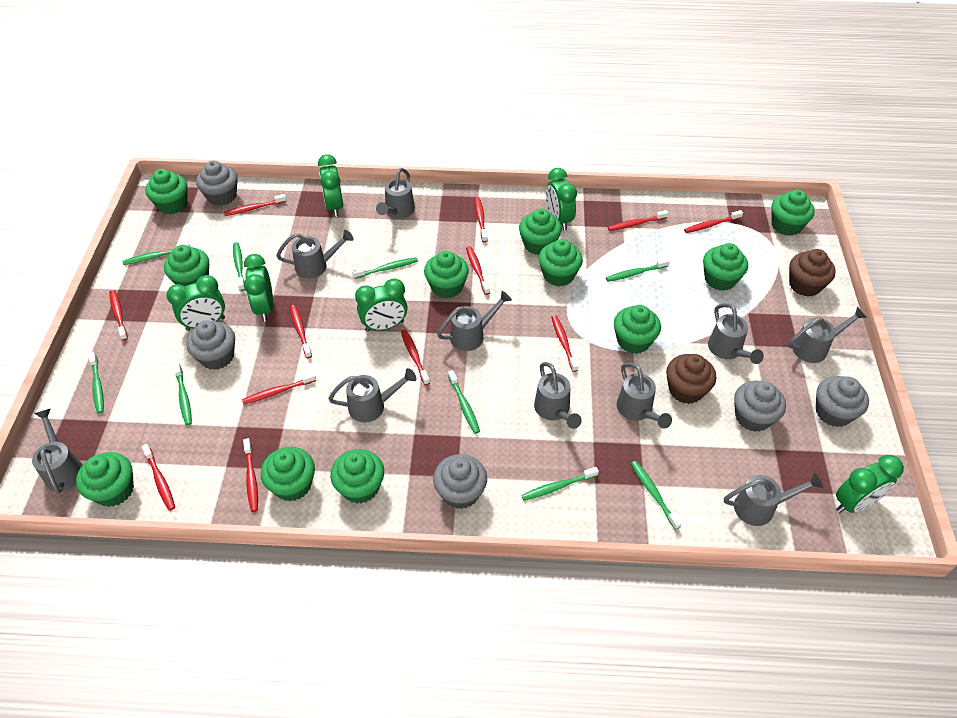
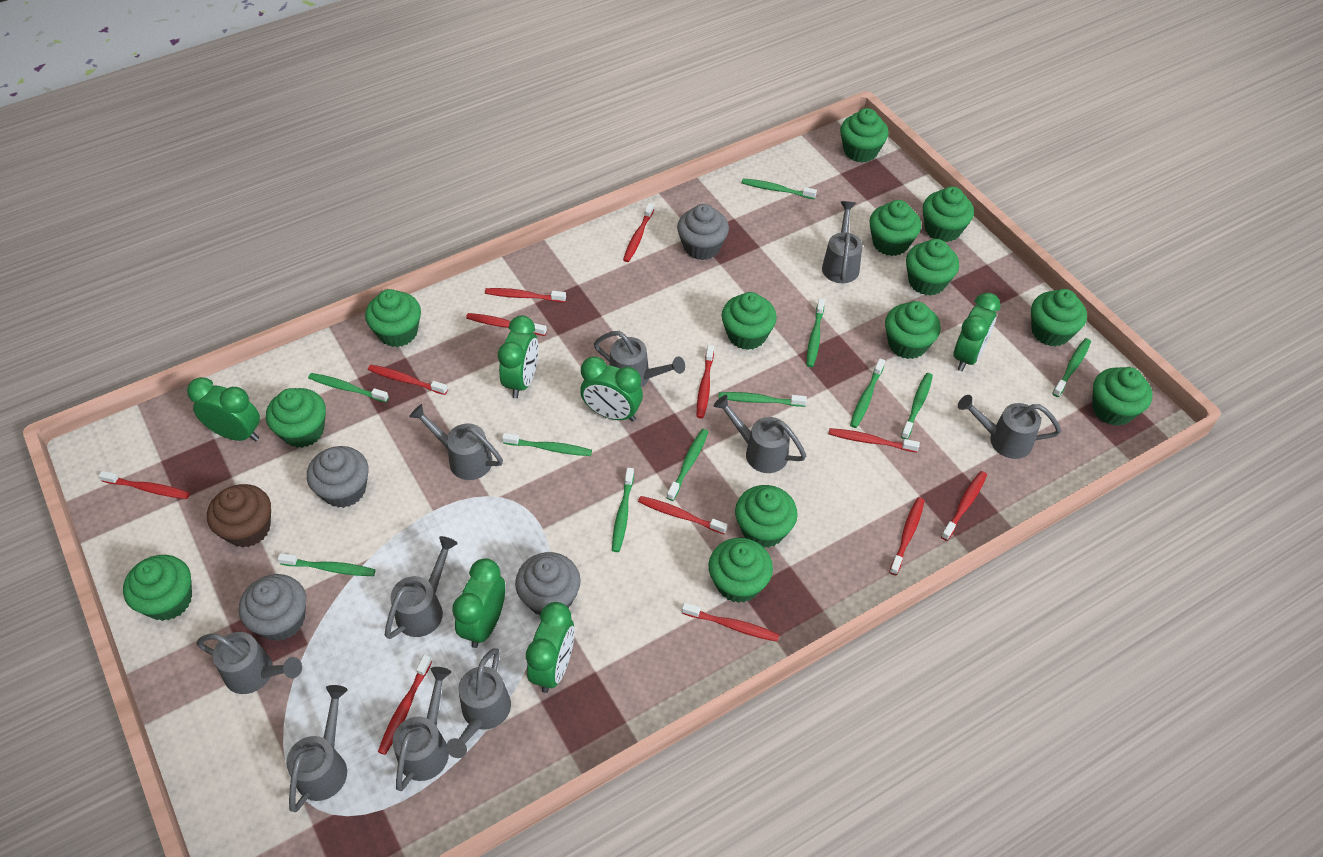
brown cupcake: [666,354,716,404] [789,249,836,297] = 2 -> [207,484,271,548] = 1
green cupcake: [76,452,134,507] [145,169,188,215] [164,245,209,286] [261,447,315,501] [330,449,384,504] [424,251,469,298] [519,209,562,255] [539,239,583,287] [614,305,661,354] [703,243,748,291] [771,190,815,236] = 11 -> [123,555,192,621] [266,388,326,448] [365,289,421,347] [708,538,773,603] [721,292,777,350] [735,485,798,548] [840,108,889,162] [869,200,921,256] [885,301,941,359] [906,239,959,296] [923,186,974,242] [1031,289,1087,347] [1092,367,1152,426] = 13
green toothbrush: [89,352,104,414] [123,242,190,265] [173,362,192,425] [233,242,245,291] [352,257,418,279] [448,370,480,434] [521,467,599,501] [606,258,669,282] [631,461,682,530] = 9 -> [277,553,376,576] [308,373,389,402] [502,433,592,456] [612,468,634,552] [667,429,708,501] [718,392,807,407] [742,178,817,199] [807,299,825,367] [850,358,885,428] [901,373,933,439] [1052,338,1091,397] = 11
grey cupcake: [186,321,235,370] [196,160,238,206] [433,454,487,509] [734,380,786,432] [816,376,869,427] = 5 -> [239,574,306,641] [307,446,369,508] [515,552,581,615] [677,204,729,260] = 4

